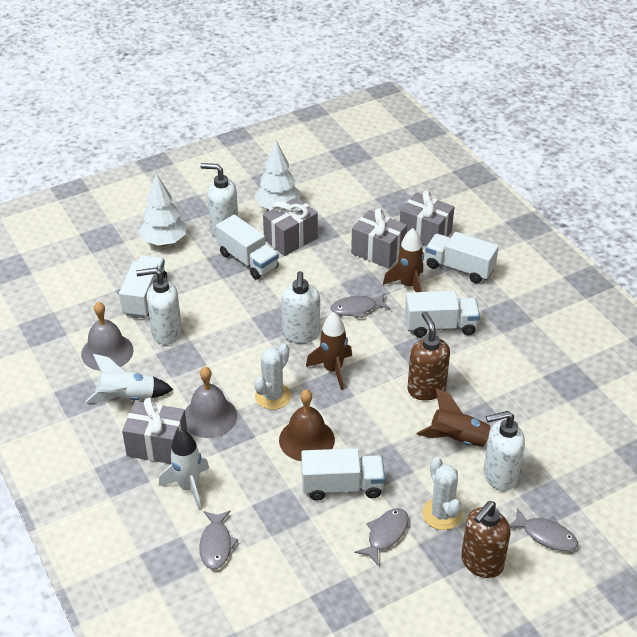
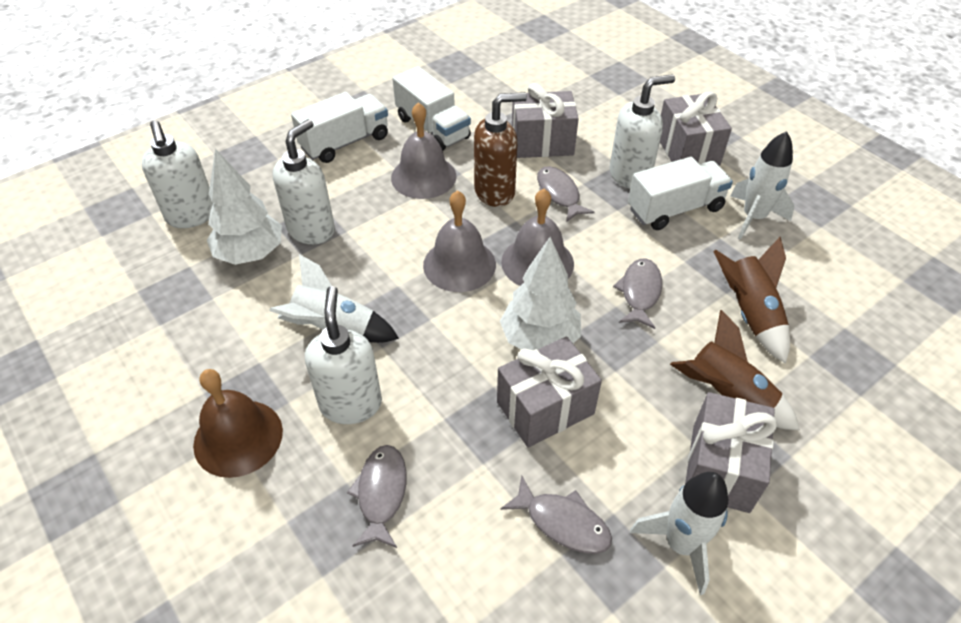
brown rocket: [306,312,352,390] [383,228,424,292] [417,388,492,447] = 3 -> [670,310,800,430] [713,237,790,363] = 2
brown soap dispenser: [407,312,450,400] [461,501,511,578] = 2 -> [474,92,527,207] = 1
grey bell: [81,302,133,371] [185,367,237,438] = 2 -> [391,102,457,199] [423,190,496,292] [501,189,574,286] = 3
white cactus: [254,343,291,410] [422,457,462,530] = 2 -> none = 0
white rocket: [86,354,174,403] [159,430,209,510] = 2 -> [269,254,399,343] [630,472,728,595] [730,131,795,240] = 3
white truck: [119,255,167,318] [216,215,279,279] [301,448,385,501] [405,291,480,337] [426,232,499,283] = 5 -> [291,92,388,163] [392,66,471,151] [628,157,733,230] = 3

